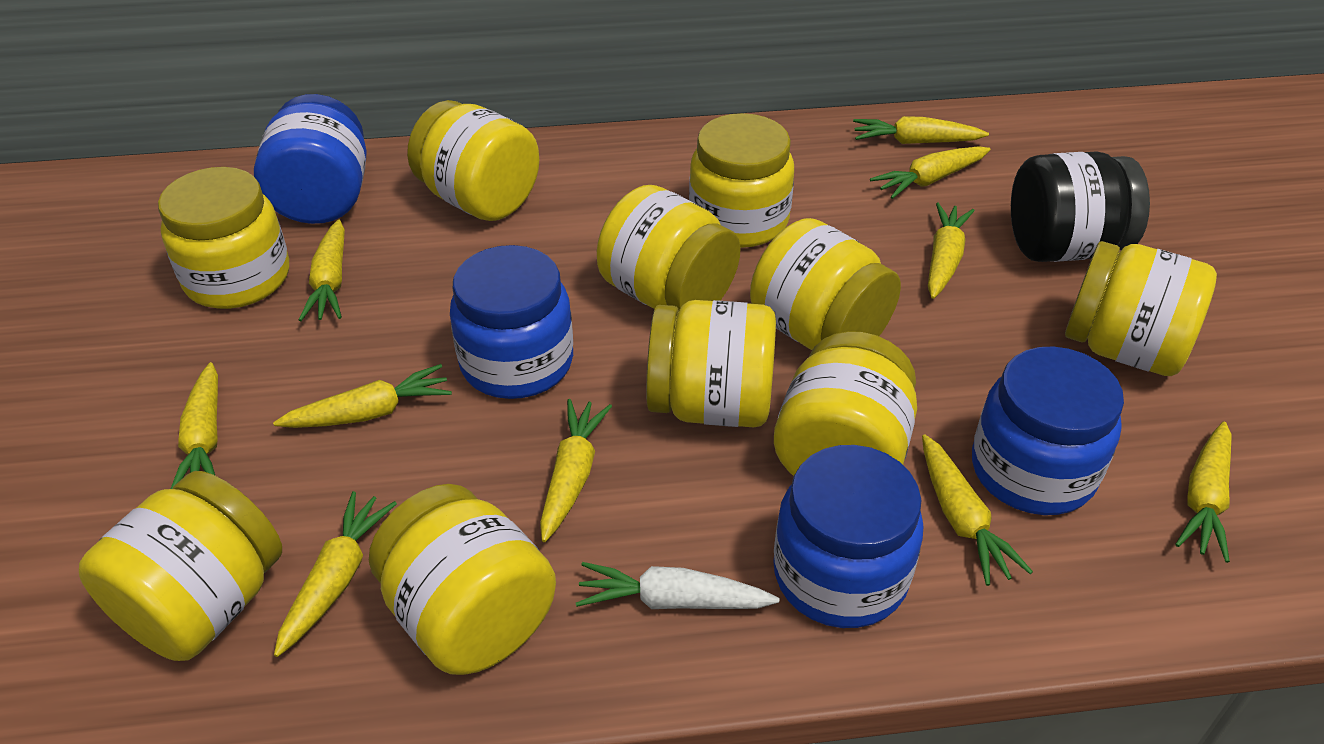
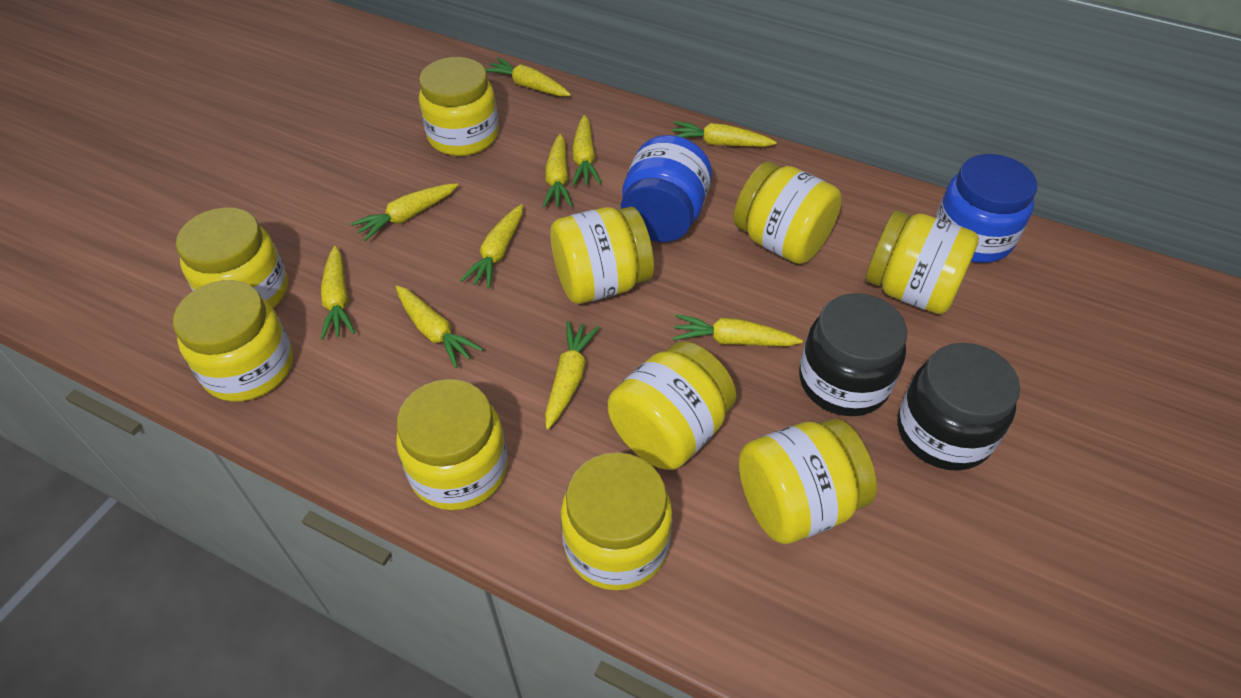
black jar: [1011,151,1150,262] = 1 -> [799,293,907,416] [897,343,1020,471] = 2
blue jar: [254,94,367,224] [450,245,573,399] [773,445,923,628] [972,346,1124,515] = 4 -> [621,135,712,242] [935,154,1037,263] = 2
white carrot: [576,562,779,609] = 1 -> none = 0

